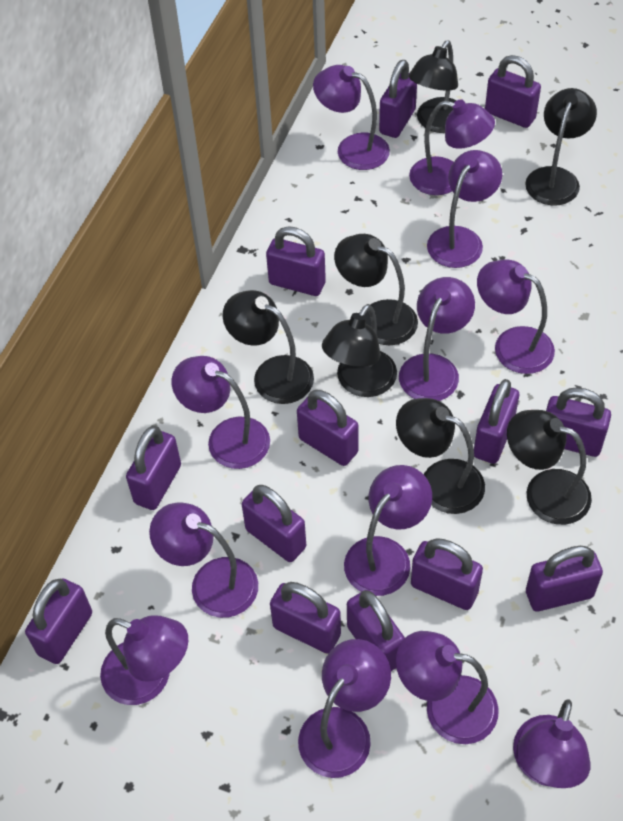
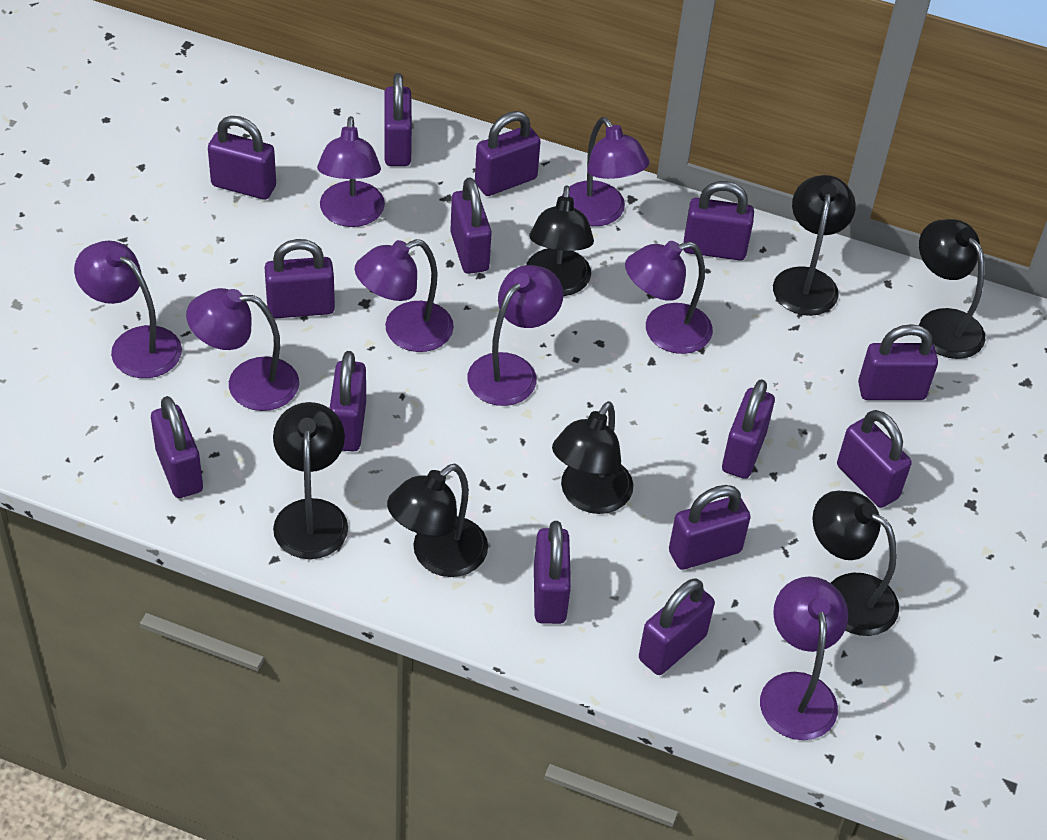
purple lamp: [100,615,188,705] [149,503,258,618] [171,356,270,469] [298,639,391,778] [313,65,390,170] [344,465,432,596] [396,631,498,744] [399,277,475,401] [409,100,495,195] [427,150,502,268] [477,260,555,374] [513,700,591,788] = 12 -> [74,241,182,378] [186,288,299,411] [317,116,385,227] [355,239,454,352] [467,265,563,406] [562,117,650,226] [625,241,713,354] [760,576,848,740] = 8
purple padlock: [25,578,92,664] [126,426,181,510] [242,485,306,562] [266,226,326,296] [270,582,341,654] [297,390,358,466] [347,589,405,671] [379,60,417,138] [411,538,483,610] [474,379,519,464] [485,55,541,128] [526,546,603,612] [546,387,611,457] = 13 -> [151,396,203,498] [208,116,276,200] [265,239,335,319] [330,351,366,452] [384,73,412,166] [450,177,492,274] [475,111,541,196] [534,521,571,624] [639,579,715,675] [669,485,751,570] [683,181,754,261] [722,379,775,479] [837,410,912,508] [858,324,938,400] = 14

